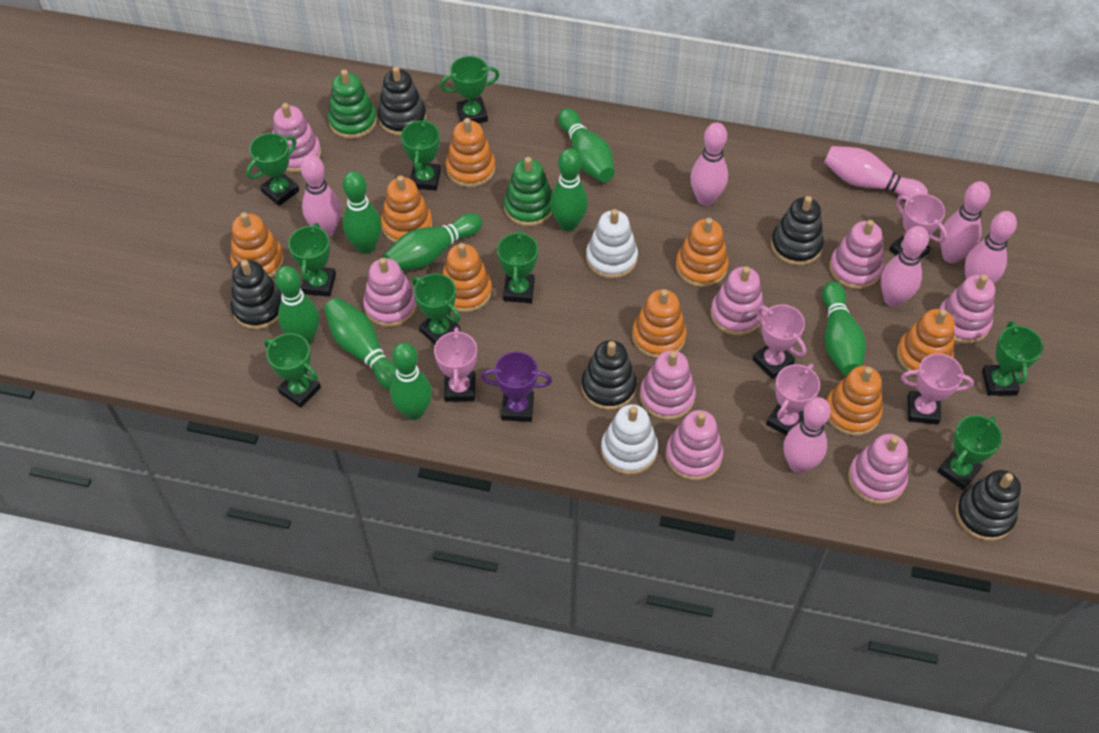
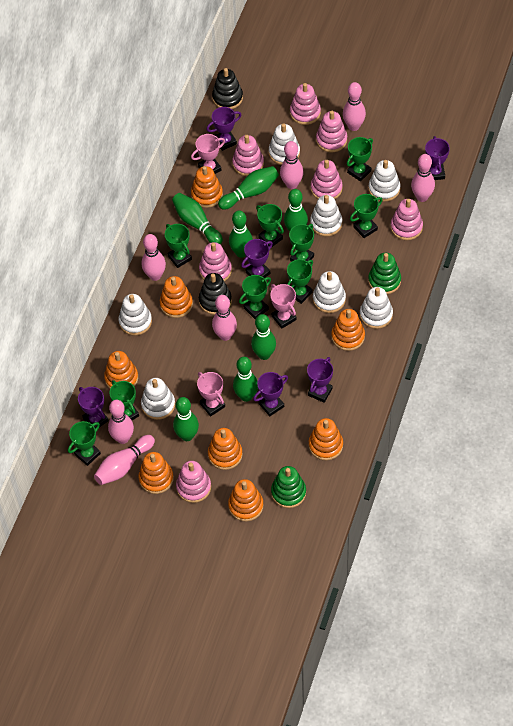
black stacking toy: [231,260,282,330] [378,66,426,136] [581,340,637,410] [771,196,824,266] [955,470,1021,541] = 5 -> [199,273,232,315] [212,68,243,109] = 2
green bowling pin: [275,266,319,344] [324,298,397,390] [343,171,382,254] [384,213,482,270] [390,342,432,420] [550,149,588,231] [558,108,615,182] [822,281,866,376] = 8 -> [172,193,223,244] [173,397,199,441] [218,166,279,210] [229,211,253,258] [233,357,258,402] [251,314,276,360] [284,189,308,232] = 7
pink stacking toy: [272,103,321,173] [363,258,417,327] [640,350,696,420] [666,410,723,481] [711,266,765,336] [830,220,883,289] [848,434,908,504] [939,274,995,344] = 8 -> [176,461,211,503] [199,242,232,281] [232,135,264,176] [290,83,321,125] [311,160,342,199] [316,111,347,152] [390,199,423,240] = 7
pink trophy: [434,327,477,402] [753,304,806,379] [766,364,820,435] [889,193,947,259] [901,353,974,425] = 5 -> [191,134,225,174] [197,372,225,416] [270,284,296,328] = 3
purple trophy: [481,351,552,422] = 1 -> [78,387,109,428] [206,107,241,151] [241,239,273,278] [253,372,288,416] [307,357,333,403] [425,136,450,180] = 6
white stacking toy: [586,209,638,279] [601,404,658,475] = 2 -> [119,294,152,335] [141,378,175,420] [269,123,300,165] [310,195,342,236] [313,271,346,313] [360,287,393,329] [368,160,400,202] = 7

